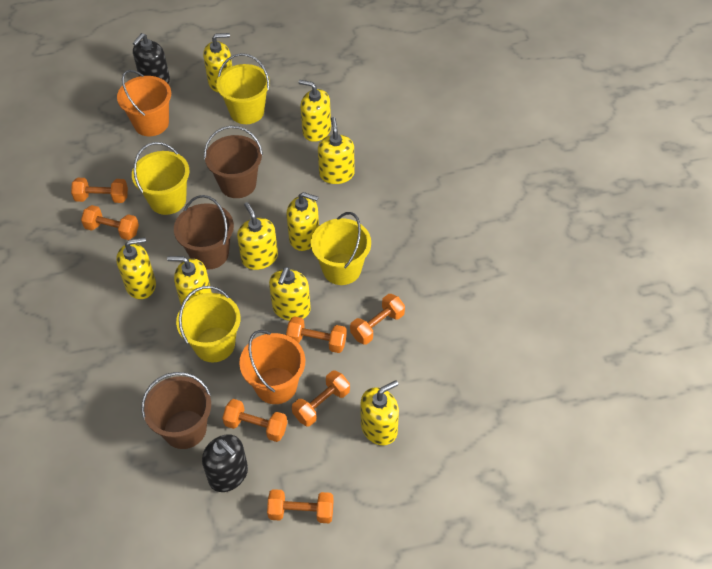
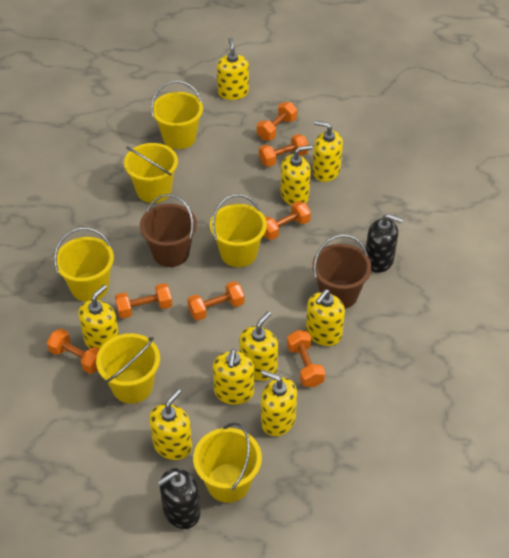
brown bucket: [141,372,211,449] [174,195,234,270] [204,126,263,198] = 3 -> [140,194,197,267] [312,234,372,309] = 2
orange bucket: [117,70,171,136] [239,330,305,404] = 2 -> none = 0
yellow bucket: [132,142,189,215] [176,286,240,362] [216,53,270,124] [311,212,371,285] = 4 -> [54,228,114,302] [96,333,160,404] [124,143,178,203] [151,81,203,149] [193,422,262,503] [210,194,267,267] = 6

